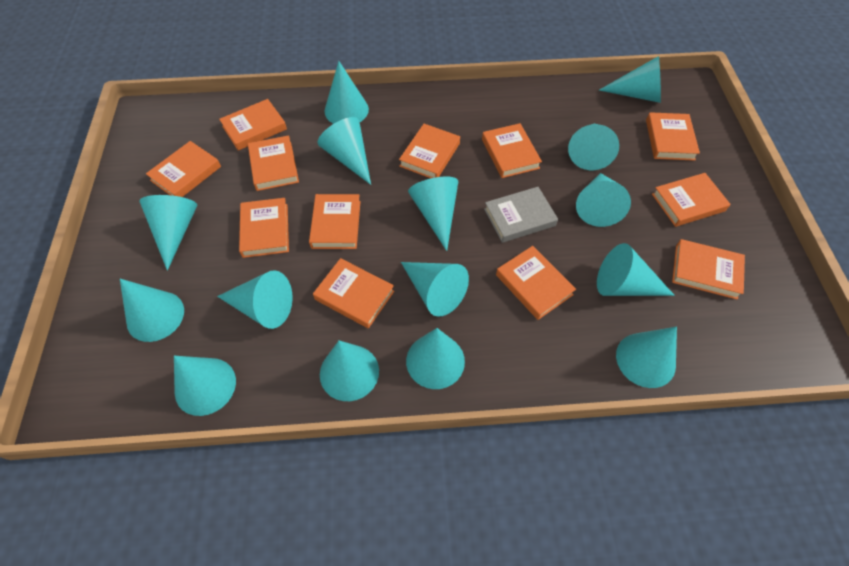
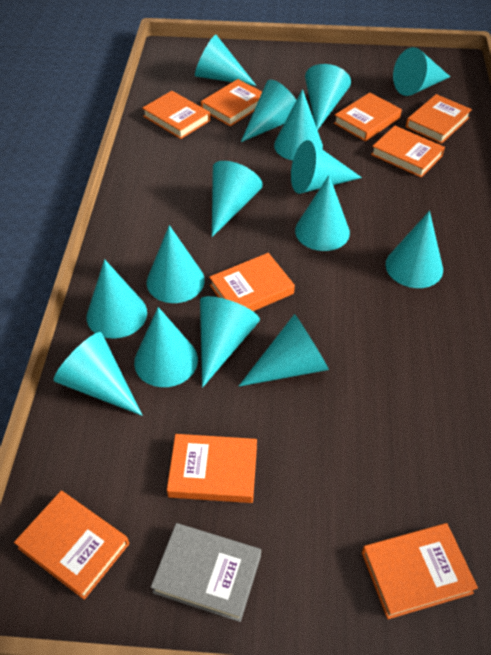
orange book: [146,141,221,197] [219,99,287,151] [239,198,289,258] [248,135,299,191] [309,194,361,249] [313,258,394,328] [399,124,460,178] [482,123,542,178] [496,246,576,320] [646,112,700,161] [652,173,731,227] [672,239,745,300] = 12 -> [14,491,129,600] [142,91,210,139] [167,434,257,503] [201,79,262,126] [209,253,295,311] [334,92,402,141] [362,523,478,619] [371,126,445,178] [406,94,472,144] = 9

